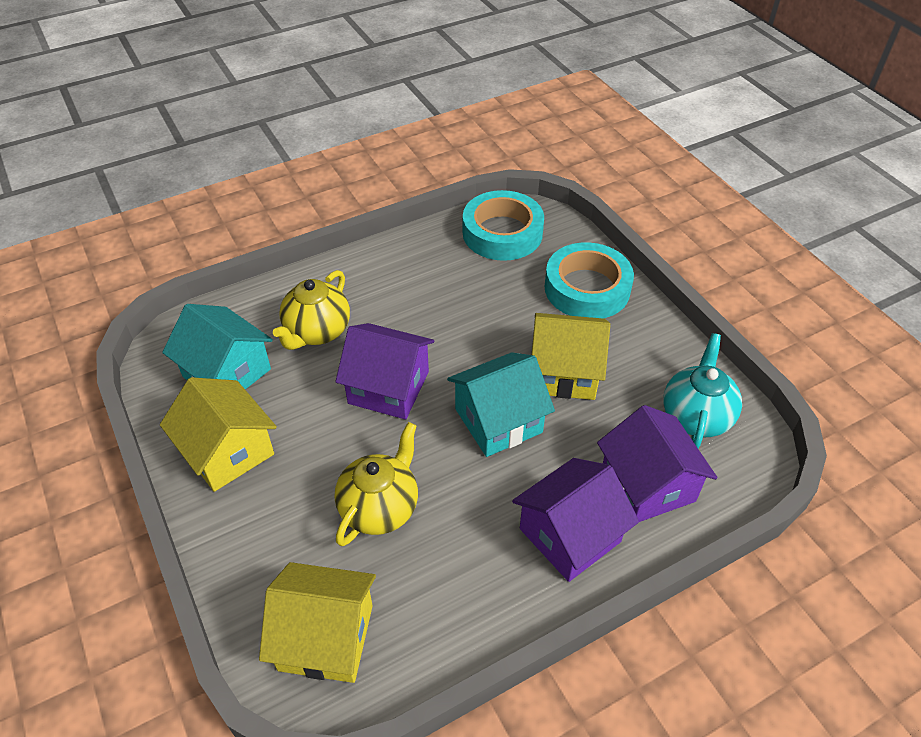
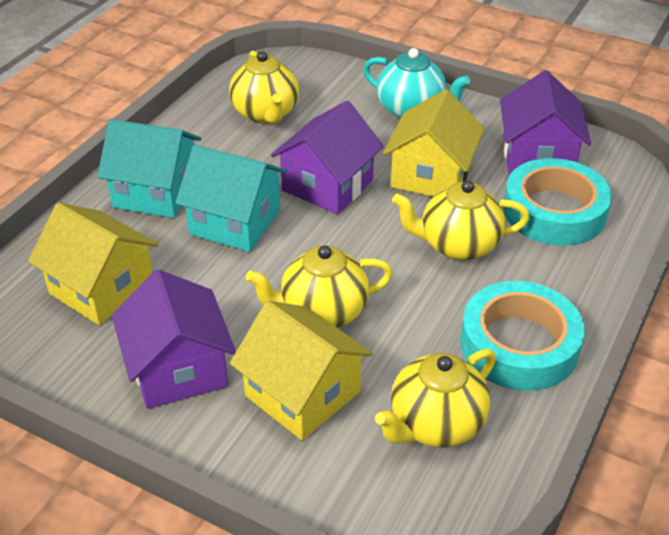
yellow teapot: [273,270,350,350] [334,422,418,546] = 2 -> [229,51,299,124] [246,245,393,328] [375,349,496,447] [392,180,529,261] = 4

